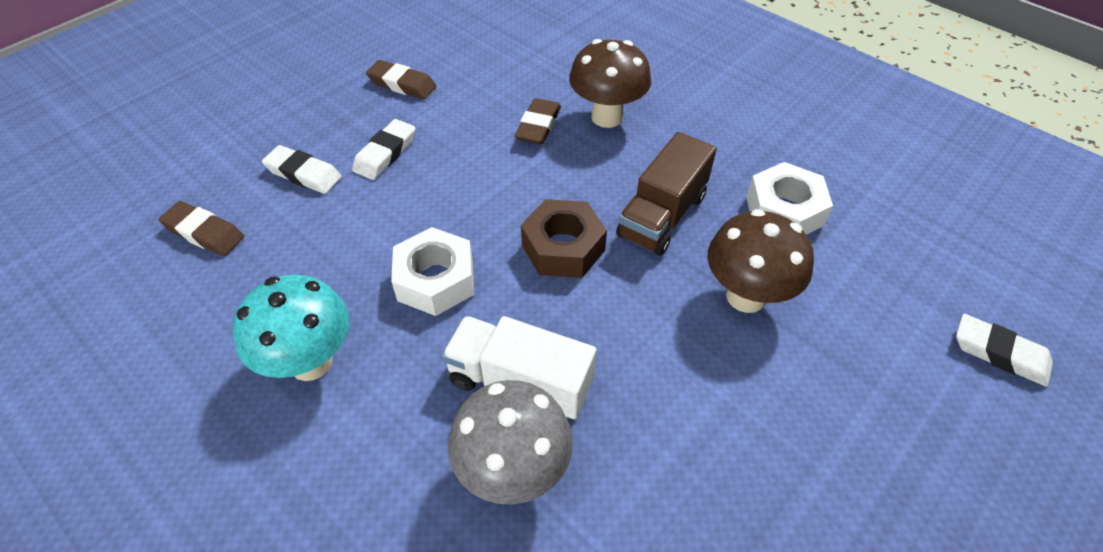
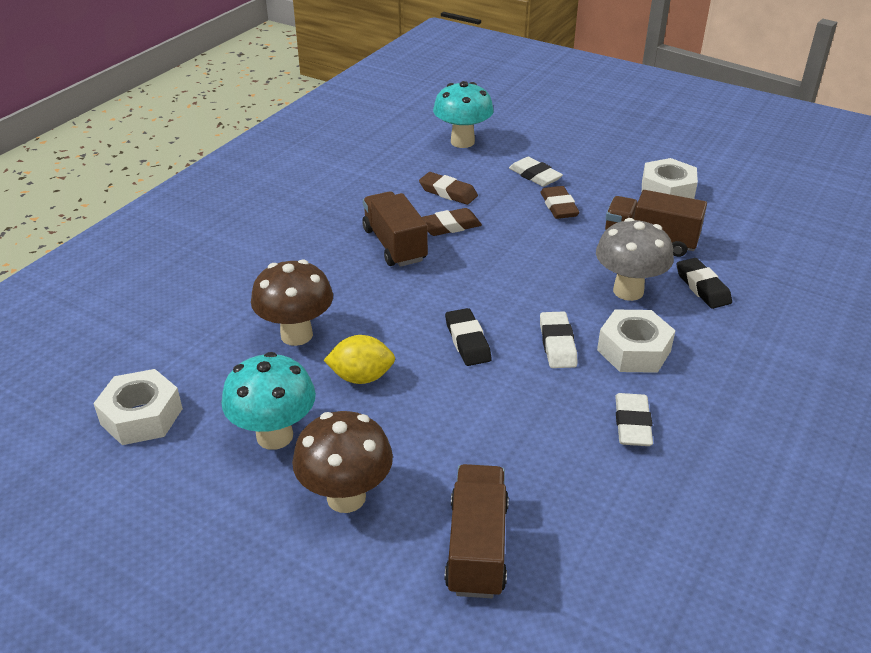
black eraser: none = 0 -> [445,308,492,366] [677,258,732,309] = 2
brown nut: [521,199,607,278] = 1 -> none = 0
brown truck: [616,132,717,256] = 1 -> [363,191,428,267] [444,464,509,598] [605,190,707,257] = 3
turquoise mushroom: [233,275,350,381] = 1 -> [221,352,316,450] [433,81,494,148] = 2
white nut: [391,227,474,316] [746,162,833,235] = 2 -> [93,369,183,445] [597,310,676,373] [642,158,698,199] = 3
white truck: [442,316,597,419] = 1 -> none = 0
yellow lemon: none = 0 -> [324,335,395,384] = 1

